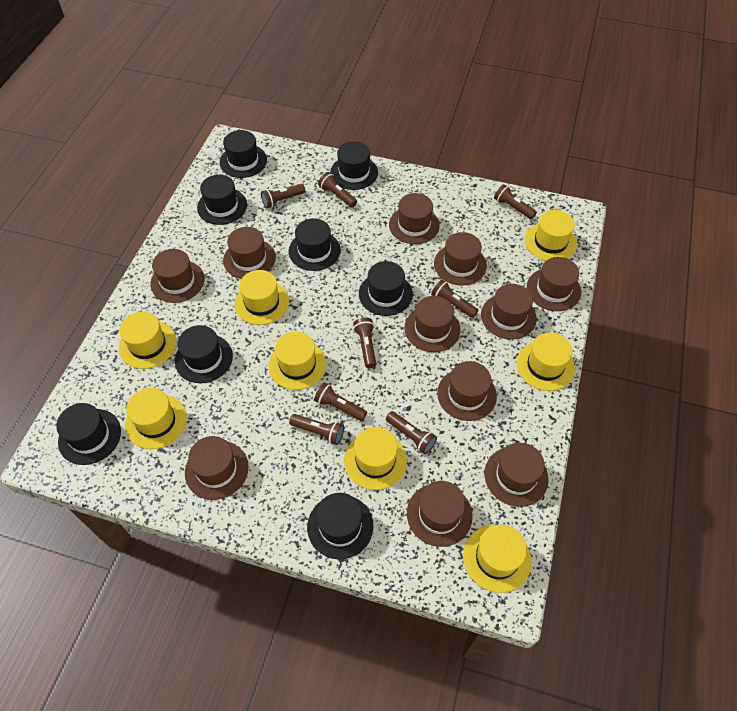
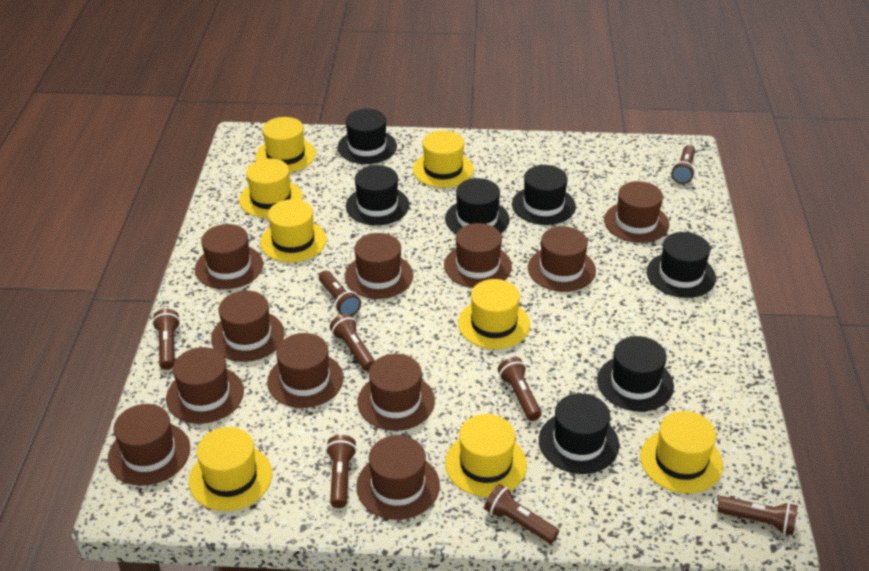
black hat: [56,403,121,465] [175,325,233,383] [197,175,247,225] [220,130,267,178] [289,218,341,271] [307,493,373,559] [330,141,378,190] [359,261,413,316] = 8 -> [337,109,397,164] [346,165,409,225] [445,178,510,234] [512,165,576,225] [539,393,619,474] [597,336,674,412] [647,232,716,298] = 7

